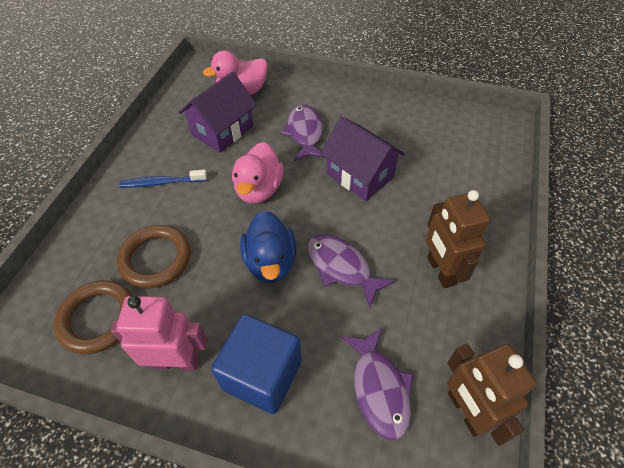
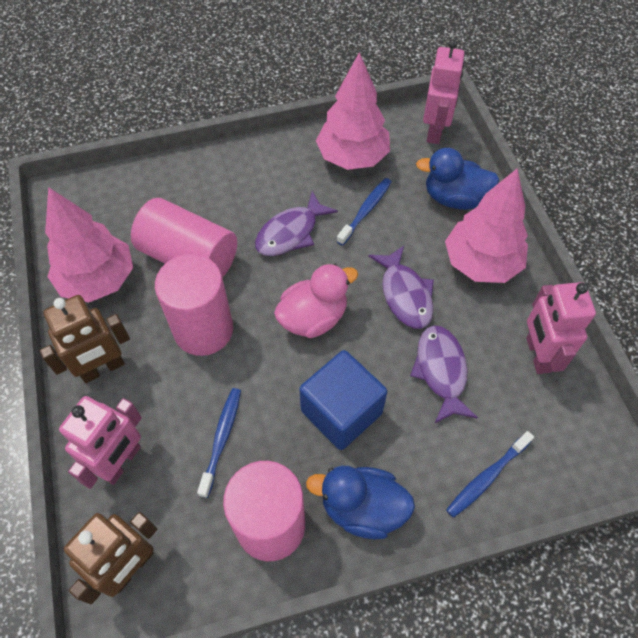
blue duck: [240,211,297,283] = 1 -> [306,466,415,539] [416,148,499,210] = 2
blue toothbrush: [119,170,207,188] = 1 -> [197,388,241,498] [336,178,391,246] [446,431,534,518] = 3
brown ring: [54,280,133,354] [117,225,191,288] = 2 -> none = 0
pink cylinder: none = 0 -> [131,198,237,278] [155,254,233,356] [223,461,305,561] = 3
pink duck: [203,50,268,95] [232,142,284,203] = 2 -> [274,264,358,338] = 1
pink robot: [111,296,207,371] = 1 -> [59,396,142,489] [423,39,465,144] [526,282,596,374] = 3
pink tree: none = 0 -> [45,187,133,303] [316,52,390,170] [445,168,528,283] = 3
purple house: [179,72,257,153] [320,116,405,201] = 2 -> none = 0

